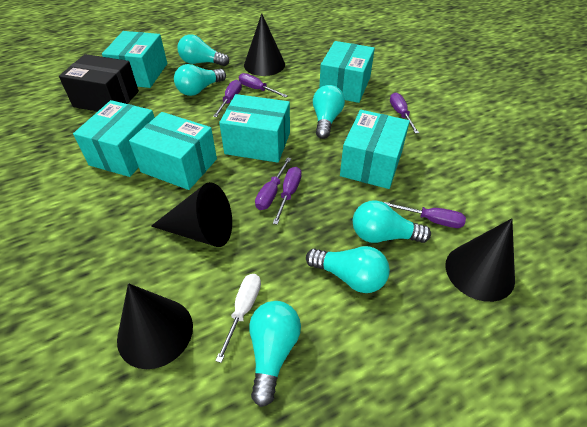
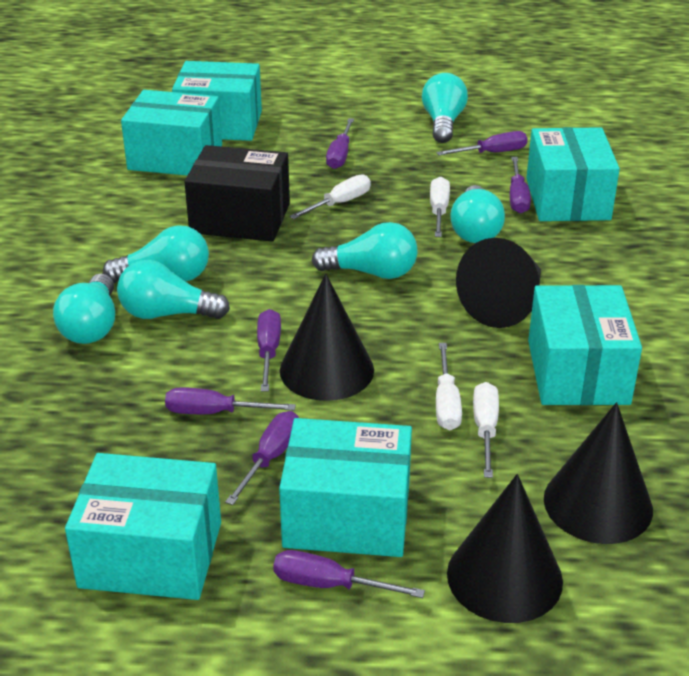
purple screwdriver: [213,79,242,117] [239,73,288,98] [255,157,291,210] [273,167,302,225] [384,202,466,228] [390,93,419,134] = 6 -> [165,387,296,414] [225,411,299,505] [257,309,281,391] [273,550,425,598] [326,118,354,169] [436,131,528,155] [510,157,531,214] = 7
white screwdriver: [215,274,261,363] = 1 -> [289,174,371,219] [430,177,450,237] [436,343,462,430] [473,382,499,478] = 4

